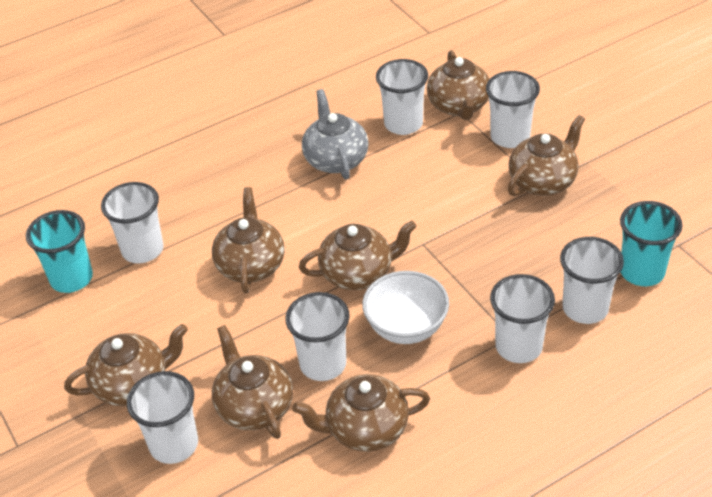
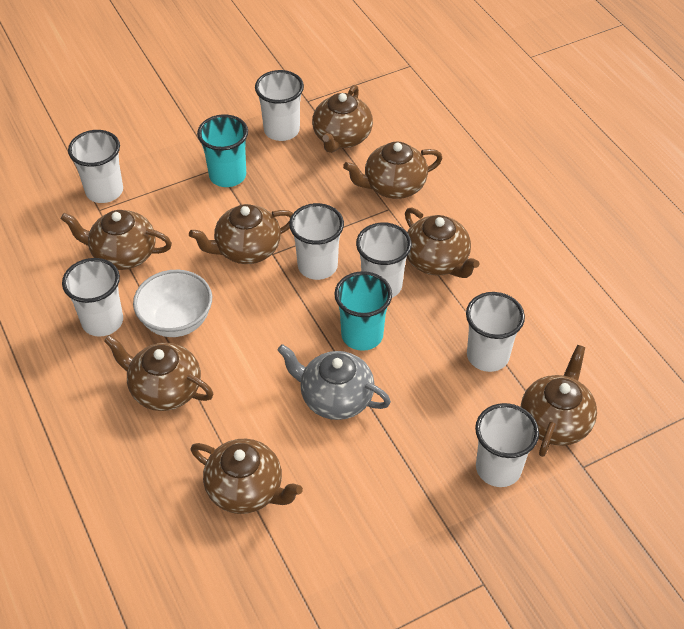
brown teapot: [64,324,188,406] [212,187,285,293] [212,325,293,439] [292,374,430,452] [299,220,417,290] [427,50,489,120] [508,115,585,196] = 7 -> [61,210,172,270] [104,335,213,411] [189,204,293,264] [191,439,303,514] [312,85,373,153] [343,142,442,199] [405,207,480,278] [521,345,597,457] = 8

